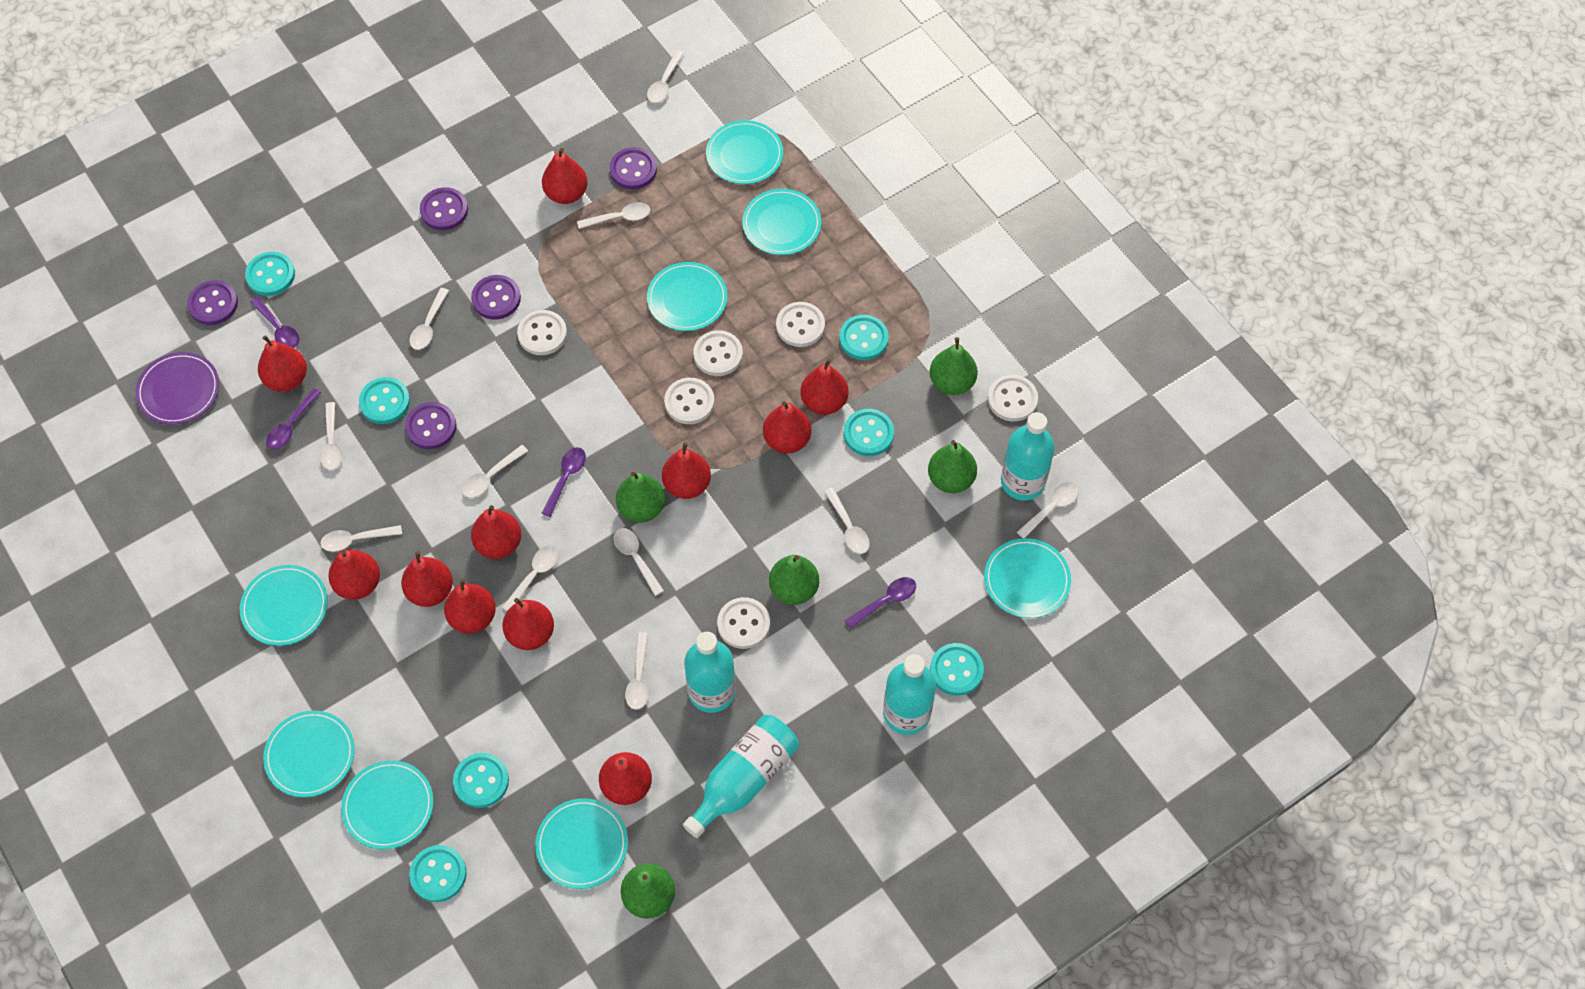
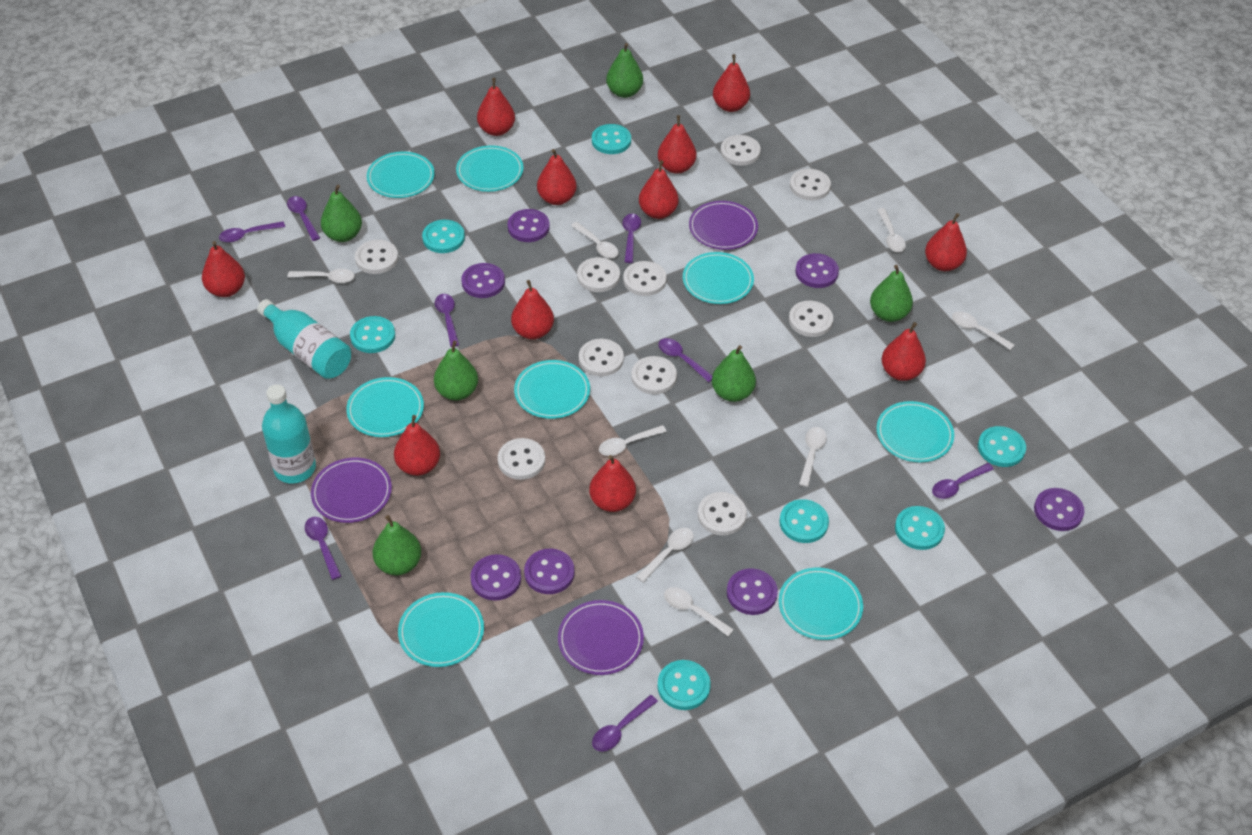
green pear: [616,472,665,523] [621,863,675,919] [769,555,819,605] [928,440,977,493] [930,337,978,395] = 5 -> [321,185,362,242] [373,515,421,575] [434,340,478,400] [606,43,643,98] [712,345,756,402] [870,265,913,322] = 6
purple button: [187,280,238,325] [405,402,457,449] [420,187,468,230] [471,275,521,319] [610,147,657,189] = 5 -> [461,263,505,298] [470,554,521,601] [508,209,550,242] [524,549,575,594] [727,568,778,615] [795,253,839,288] [1034,488,1085,531] = 7
purple plate: [136,352,219,425] = 1 -> [311,458,392,523] [558,600,644,675] [689,201,758,250] = 3
purple spoon: [250,297,299,348] [266,388,321,449] [542,447,586,517] [845,577,916,629] = 4 -> [219,221,285,243] [287,196,320,241] [305,517,341,580] [435,294,459,347] [592,695,658,752] [622,213,641,263] [658,338,712,382] [932,463,993,499] = 8
turquoise bottle: [683,715,799,838] [684,632,736,713] [883,654,936,735] [1001,412,1055,501] = 4 -> [257,299,351,379] [262,384,316,484] = 2
white button: [517,310,567,355] [664,378,715,424] [693,330,743,376] [717,597,770,649] [776,302,825,347] [988,375,1038,421] = 6 -> [355,240,398,274] [498,438,545,480] [577,257,620,292] [579,339,624,376] [623,261,667,296] [631,356,677,395] [698,492,747,536] [720,135,761,166] [789,301,833,337] [790,169,831,200] = 10
white spoon: [320,402,343,470] [320,525,402,552] [410,288,449,350] [462,445,528,498] [502,546,559,611] [577,202,650,229] [613,528,664,596] [625,632,649,710] [647,50,684,103] [824,487,870,554] [1017,482,1079,538] = 11 -> [288,269,355,283] [571,222,618,259] [599,425,667,456] [636,528,694,582] [664,587,734,637] [799,427,827,487] [877,208,906,252] [952,311,1014,350] = 8

